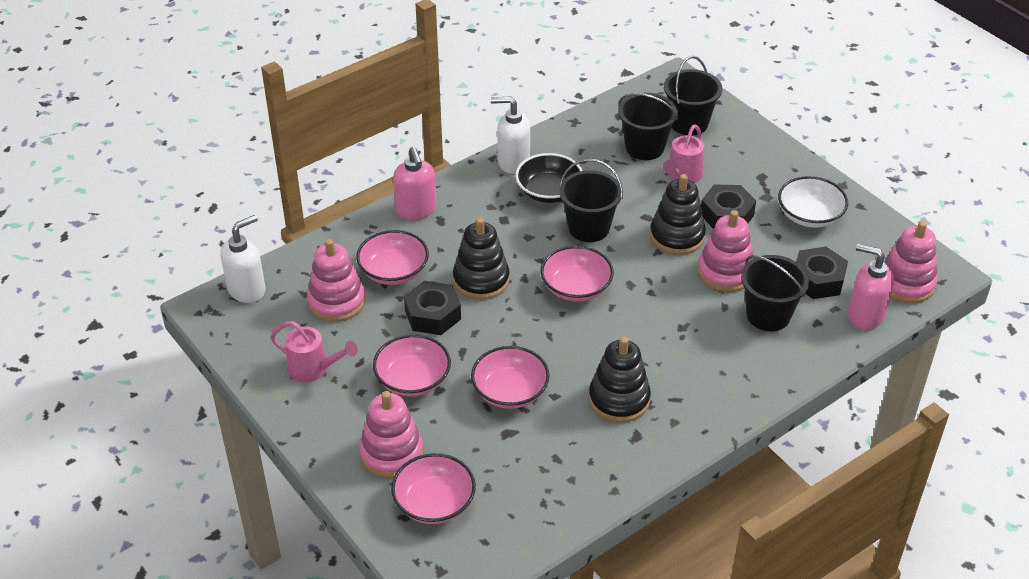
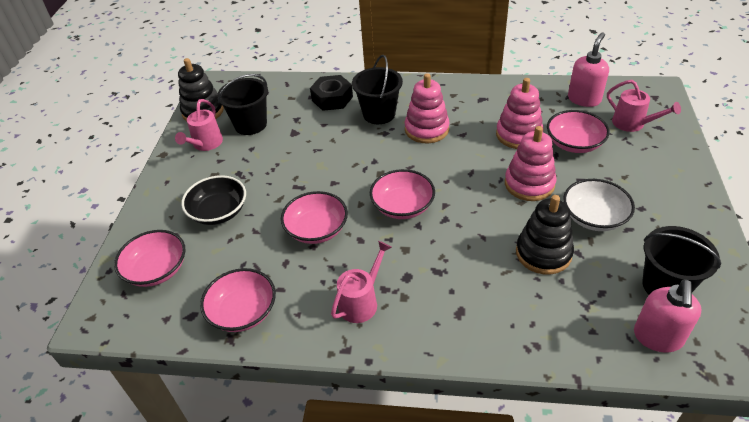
black bucket: [559,158,623,242] [618,93,678,160] [664,56,722,136] [741,255,809,331] = 4 -> [217,74,268,135] [352,55,403,124] [642,226,721,294] = 3
black nut: [404,281,461,335] [701,185,756,229] [796,247,848,299] = 3 -> [310,75,353,111] = 1
black stacking toy: [453,217,510,300] [589,337,651,423] [650,174,706,255] = 3 -> [178,58,224,122] [516,195,574,275] = 2
pink stacking toy: [307,239,365,322] [359,391,424,478] [698,210,754,292] [884,221,938,303] = 4 -> [405,73,450,143] [496,78,544,149] [505,126,557,201] = 3
pink watering can: [270,321,358,382] [663,125,704,183] = 2 -> [175,99,223,151] [331,241,392,323] [607,80,681,132] = 3
white soap dispenser: [220,215,266,303] [491,97,530,174] = 2 -> none = 0

